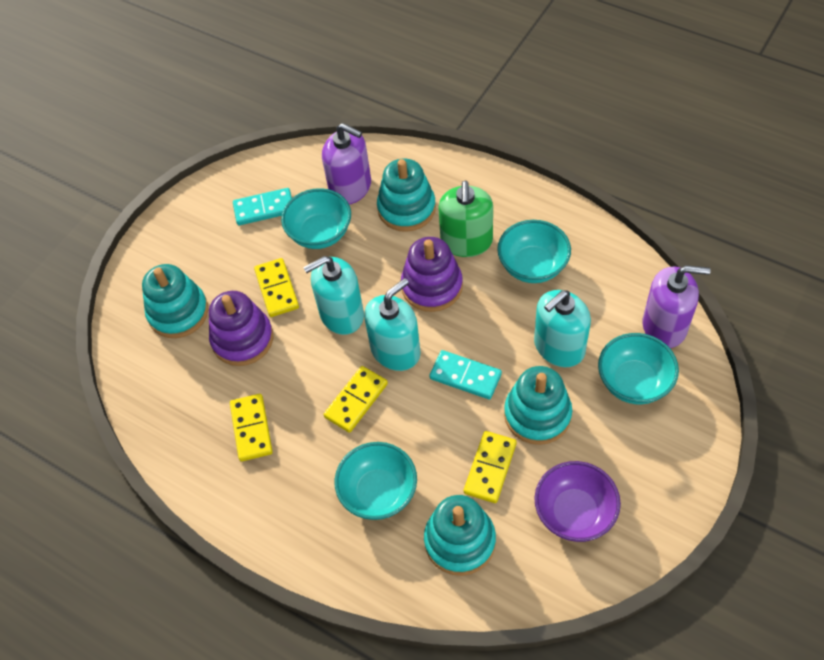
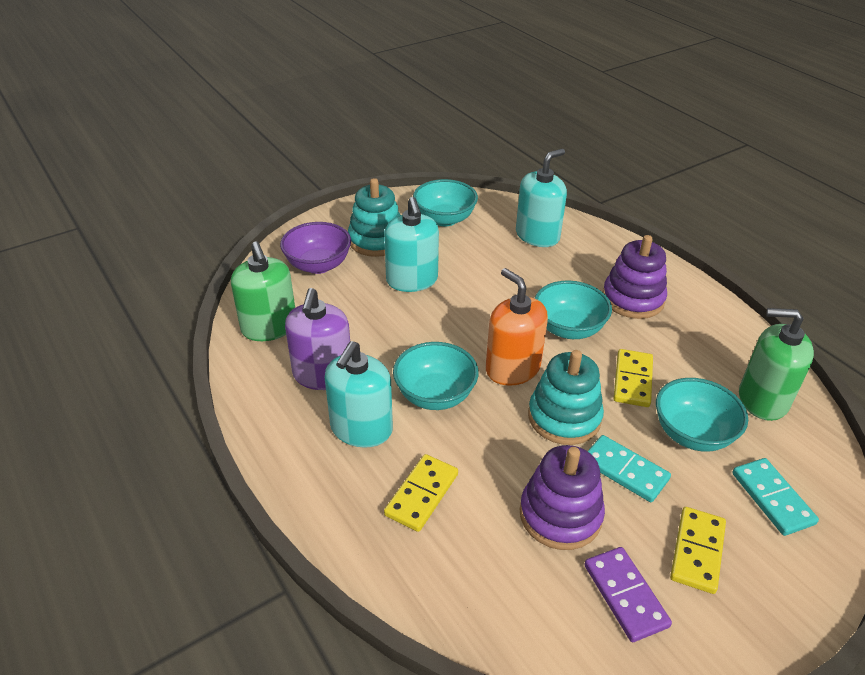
green soap dispenser: [438,181,493,257] = 1 -> [231,242,295,341] [739,308,814,421] = 2
orange soap dispenser: none = 0 -> [486,268,548,386] = 1
purple domino: none = 0 -> [584,547,672,642] = 1
purple soap dispenser: [322,123,371,205] [643,265,710,348] = 2 -> [285,288,350,390] = 1
turquoise stacking toy: [142,264,208,338] [377,158,436,232] [424,495,496,576] [504,366,572,445] = 4 -> [348,178,400,257] [528,350,604,445] = 2
yellow domino: [230,394,273,461] [254,258,299,317] [324,366,388,433] [464,431,517,503] = 4 -> [384,454,458,532] [613,349,653,407] [670,507,726,594] = 3

